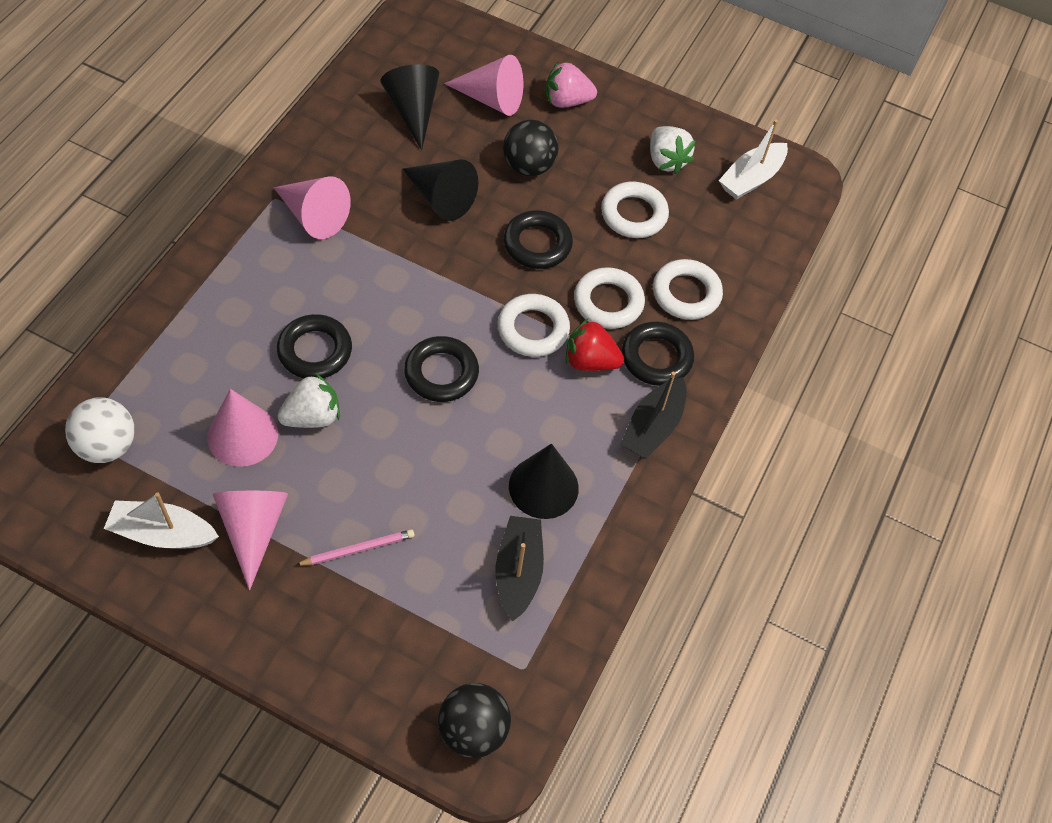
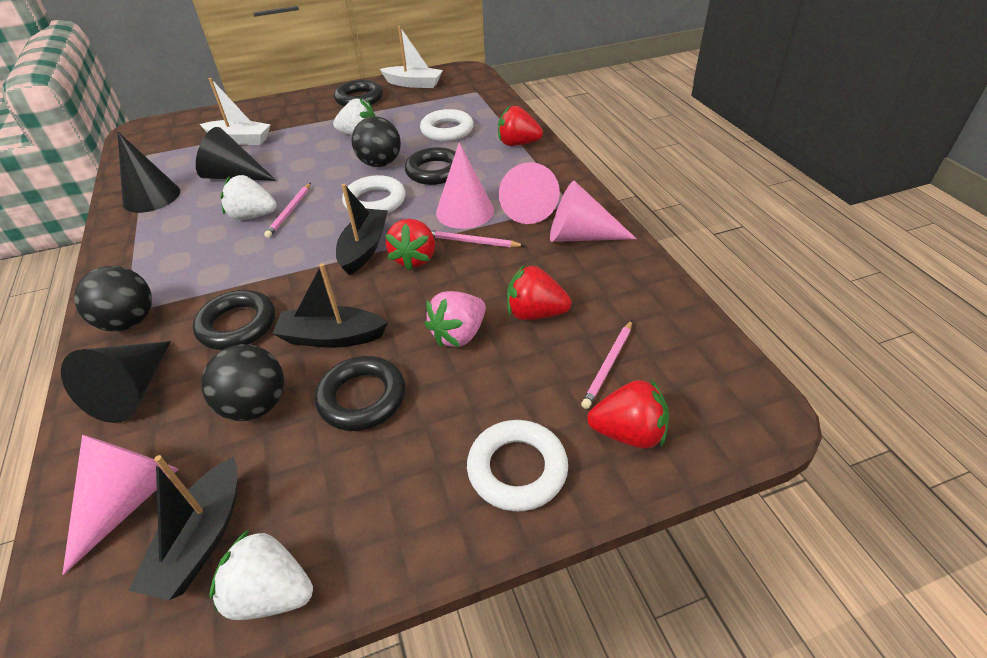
black ball: [438,683,511,758] [503,120,559,176] = 2 -> [74,266,152,332] [201,344,284,421] [351,116,401,167] = 3
black boat: [495,516,544,621] [621,372,687,459] = 2 -> [128,455,238,600] [272,263,388,348] [336,184,388,275] = 3
pink pencil: [296,529,414,566] = 1 -> [264,183,311,238] [431,230,525,247] [581,320,632,409] = 3
red strawberry: [566,319,624,371] = 1 -> [385,219,435,271] [498,106,543,146] [507,265,571,320] [587,379,669,449] = 4
white ball: [65,398,135,463] = 1 -> none = 0
white ring: [497,294,570,357] [574,267,645,329] [601,182,669,238] [653,259,723,320] = 4 -> [342,175,406,214] [420,109,474,141] [467,420,568,511] = 3
white strawberry: [277,373,340,428] [650,126,696,174] = 2 -> [209,530,313,620] [220,175,277,220] [333,99,375,135] = 3

